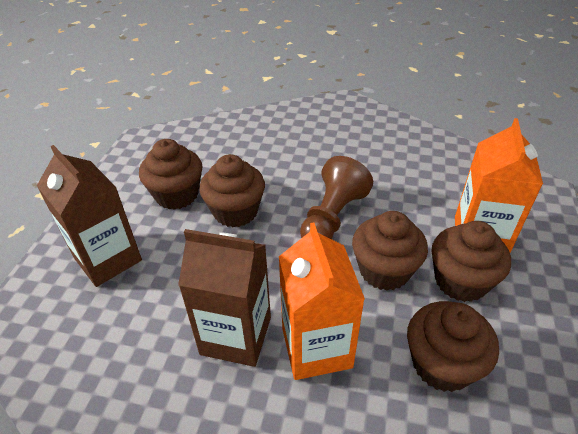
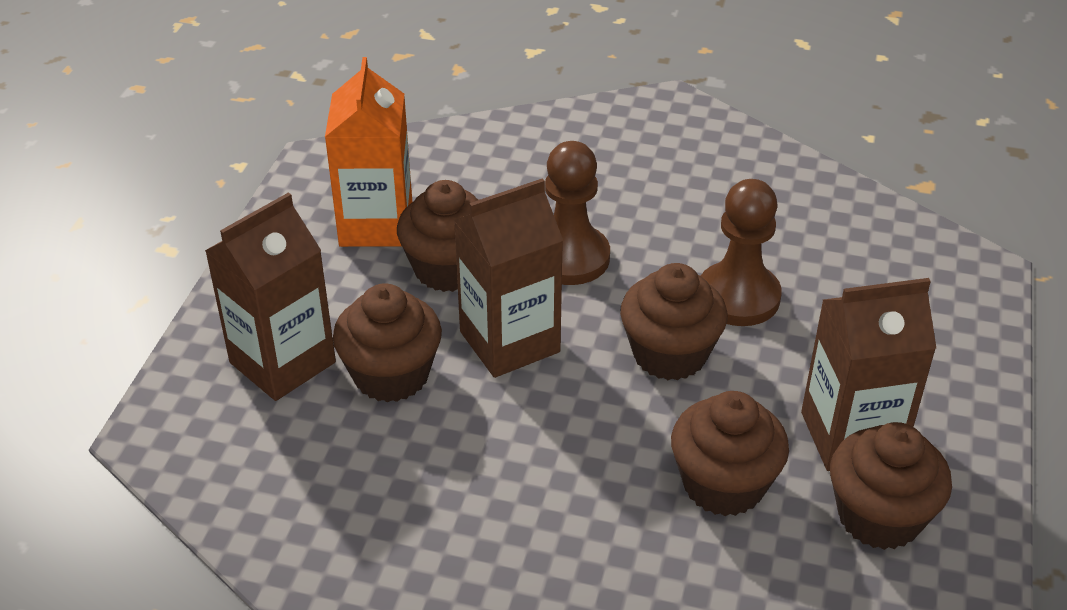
brown carton: [37,145,142,287] [178,229,271,367] = 2 -> [205,192,336,401] [454,178,563,378] [801,278,936,471] = 3
brown pawn: [300,156,373,239] = 1 -> [545,141,610,285] [701,179,782,326] = 2
orange carton: [279,222,365,380] [455,118,543,253] = 2 -> [325,57,412,247] = 1

